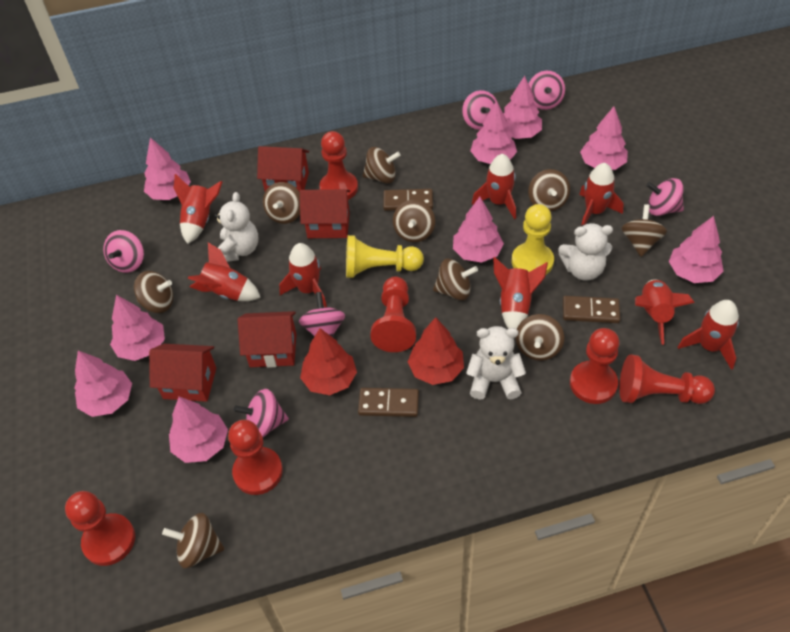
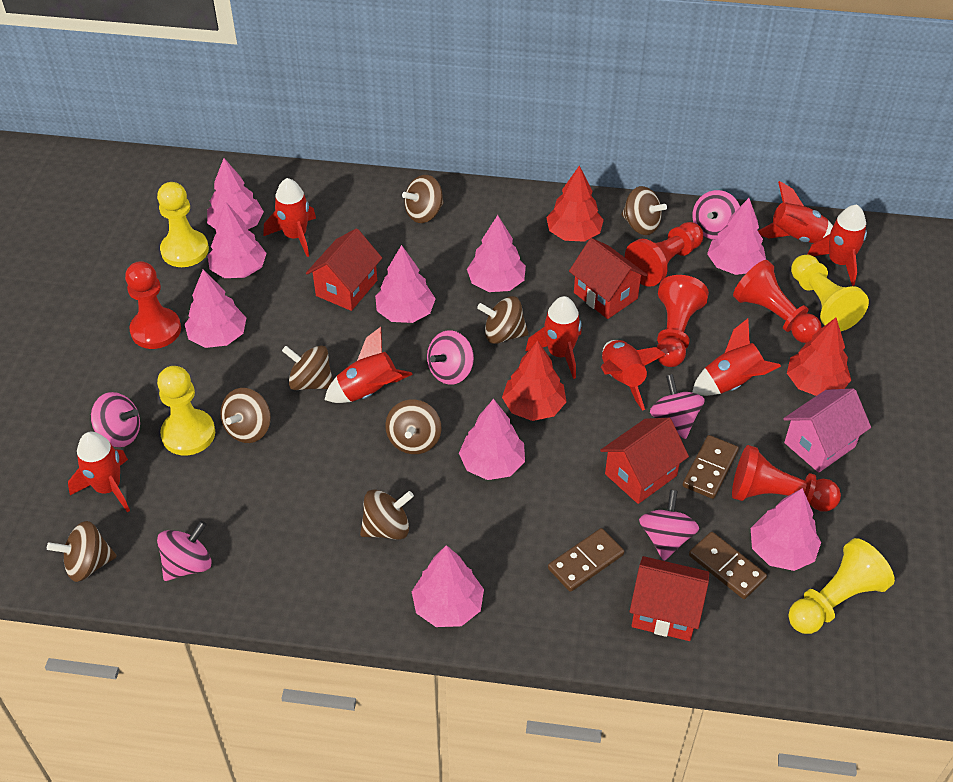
brown spinning top: [134,271,173,313] [162,513,224,568] [263,182,300,224] [363,147,401,184] [393,200,435,242] [433,259,478,300] [515,314,564,361] [528,169,570,211] [622,204,667,257] = 9 -> [47,521,117,582] [220,388,271,443] [282,345,333,390] [360,490,414,540] [385,399,441,454] [402,175,444,223] [477,296,529,344] [621,186,667,235] = 8
pink house: none = 0 -> [783,388,871,473] = 1
red pawn: [65,491,135,566] [228,420,283,495] [319,131,358,200] [370,276,416,352] [570,328,620,404] [619,354,715,404] = 6 -> [125,261,181,349] [625,222,703,287] [656,275,709,367] [732,445,841,512] [733,260,822,343] = 5
red tree: [300,328,357,395] [408,317,464,385] = 2 -> [502,340,566,421] [546,166,604,242] [787,317,851,396] = 3
white teddy bear: [214,192,259,262] [466,326,526,400] [558,223,613,281] = 3 -> none = 0
yellow pawn: [346,235,424,278] [512,204,554,274] = 2 -> [157,182,209,267] [157,366,215,455] [788,538,895,634] [791,255,869,331] = 4

